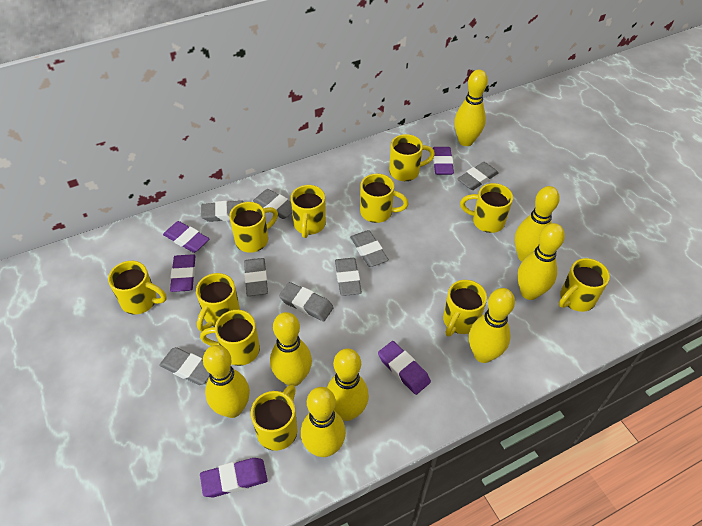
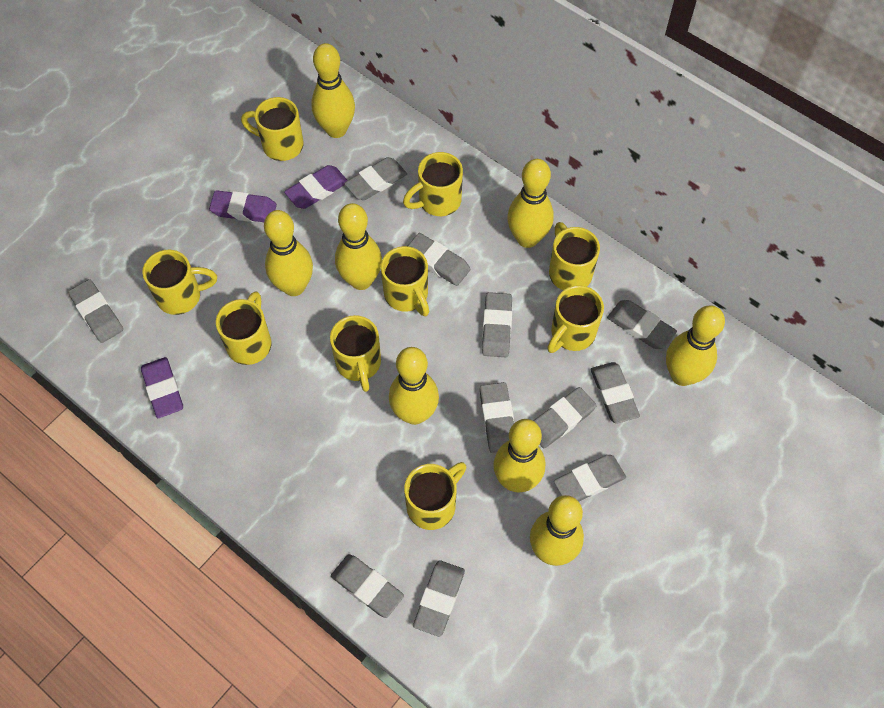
grey eraser: [159,347,210,385] [201,200,244,222] [244,258,268,296] [253,189,292,219] [279,282,334,321] [335,258,362,296] [350,230,389,267] [457,162,499,190] = 8 -> [68,279,123,343] [331,554,404,618] [344,157,407,200] [408,233,471,286] [413,560,465,637] [480,382,514,453] [482,292,512,357] [534,387,597,448] [554,455,626,501] [591,362,640,424] [607,300,677,349] = 11
purple eraser: [163,221,209,253] [170,254,195,292] [200,458,268,497] [378,341,431,395] [432,147,454,175] = 5 -> [141,357,183,418] [209,190,277,222] [284,165,348,209] = 3
yellow mug: [108,261,167,314] [196,273,240,332] [200,310,260,366] [229,202,278,253] [251,385,298,451] [291,185,326,238] [360,174,408,223] [389,134,435,181] [443,280,487,337] [460,183,513,233] [559,258,610,312] = 11 -> [142,250,217,315] [216,291,272,365] [241,97,304,161] [330,315,381,392] [381,246,429,316] [403,152,463,216] [404,462,467,530] [547,285,604,353] [549,222,600,290] = 9

